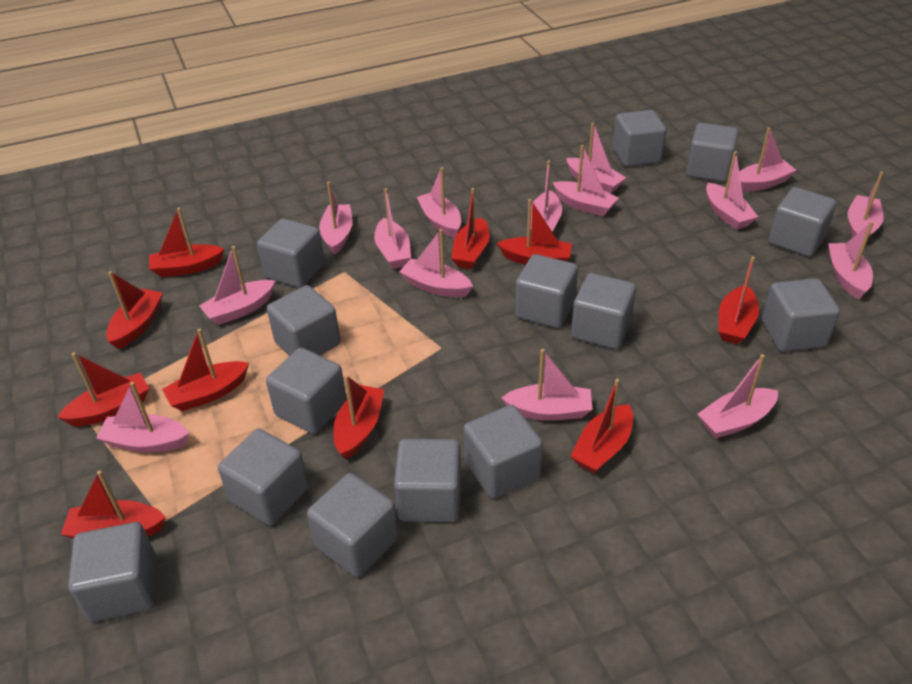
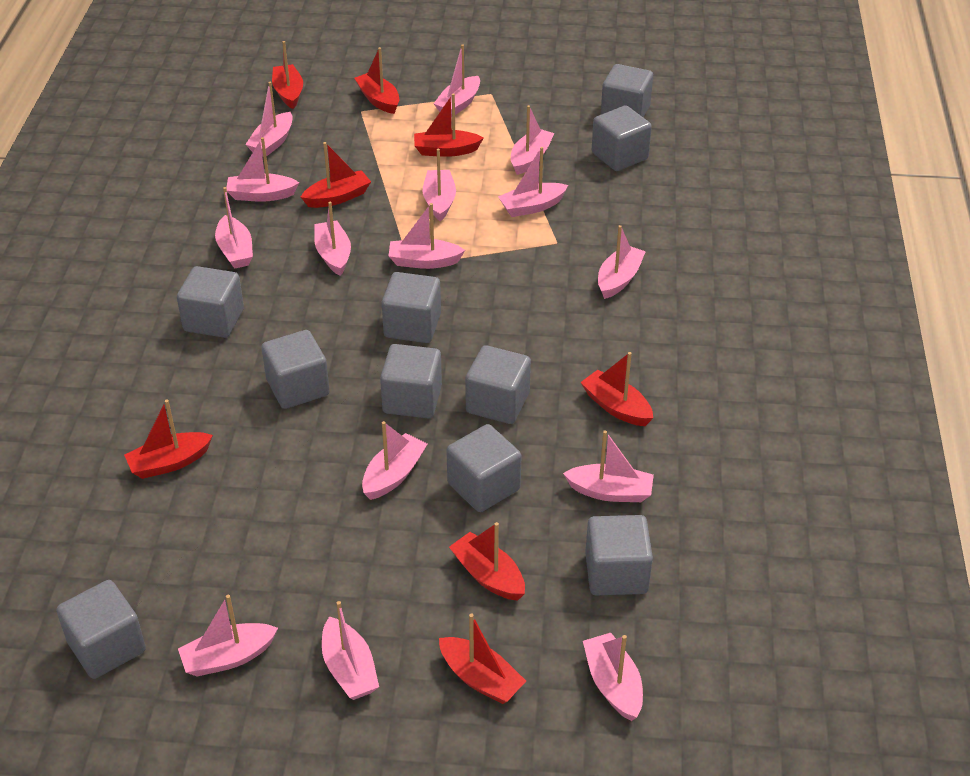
grey cube: [68,522,157,622] [218,429,309,526] [257,218,325,288] [266,347,347,434] [267,285,341,356] [307,473,399,577] [394,439,461,522] [463,405,543,499] [515,254,578,328] [571,273,636,349] [613,110,666,167] [686,123,739,182] [762,278,840,352] [768,187,837,257] = 14 -> [56,580,146,679] [177,266,244,338] [262,330,330,409] [380,344,442,418] [382,272,441,343] [446,424,521,512] [465,345,531,424] [585,515,653,595] [592,105,652,171] [601,64,653,118] = 10
red boat: [57,353,149,426] [60,470,166,539] [106,271,163,349] [149,208,224,277] [162,329,249,411] [333,375,384,459] [451,188,490,269] [497,199,572,265] [570,379,633,473] [718,256,759,344] = 10 -> [124,400,213,479] [272,41,303,109] [301,142,371,208] [354,47,399,114] [414,93,483,157] [439,613,526,704] [449,522,525,601] [580,352,653,426] = 8

